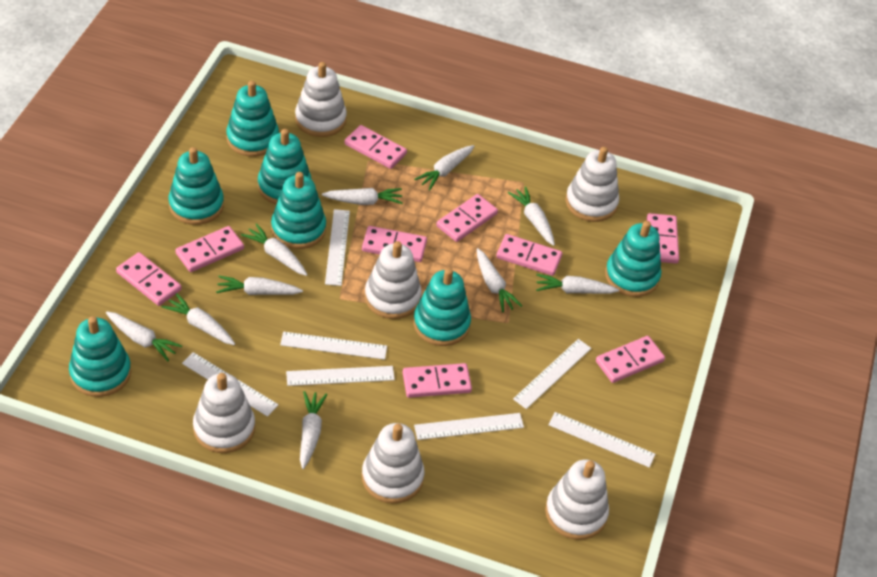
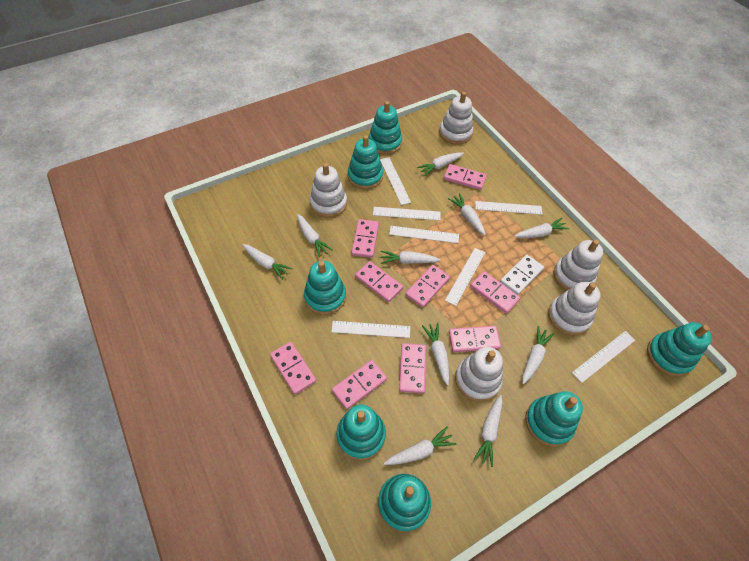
white domino: none = 0 -> [500,254,544,295] = 1
white stacking toy: [193,373,255,453] [295,62,347,137] [362,423,425,504] [365,241,422,319] [545,459,609,540] [566,147,619,222] = 6 -> [310,163,347,218] [439,92,473,145] [455,347,503,402] [548,282,601,335] [553,240,603,290] = 5

